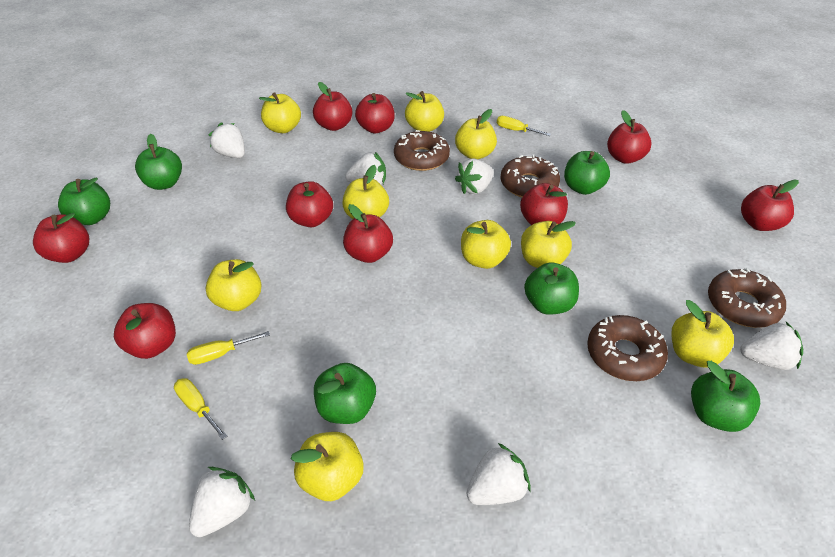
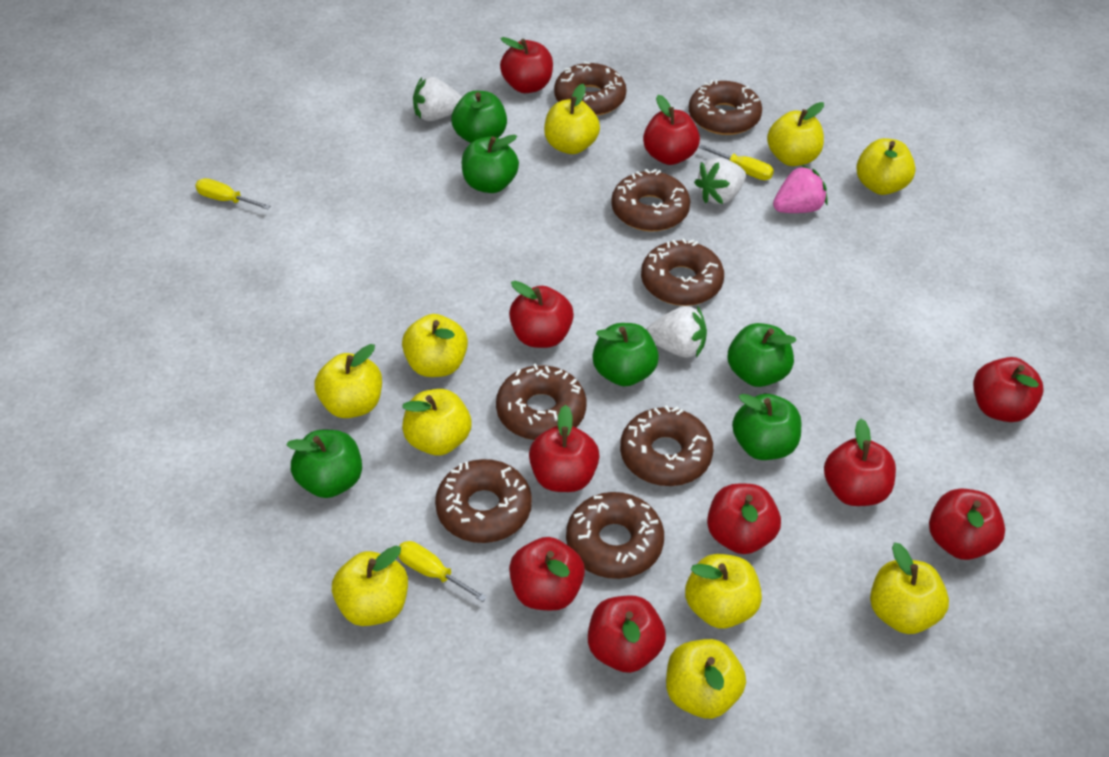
brown donut: [394,130,450,171] [501,154,560,197] [587,315,668,381] [708,268,786,328] = 4 -> [435,459,532,543] [496,363,586,440] [554,61,626,116] [566,492,664,579] [611,169,690,232] [620,405,713,486] [641,238,724,306] [689,79,762,135] = 8
pink strawberry: none = 0 -> [773,165,828,213] = 1
red apple: [33,213,89,263] [114,303,176,359] [286,181,333,227] [313,82,352,131] [343,204,393,263] [355,93,395,133] [520,183,568,225] [607,110,651,164] [741,180,799,231] = 9 -> [500,37,553,93] [509,281,574,348] [509,537,585,611] [529,405,600,492] [588,596,666,673] [643,95,700,165] [707,484,781,554] [824,419,896,506] [929,489,1005,560] [973,357,1044,422] = 10
white strawberry: [189,467,255,537] [209,122,245,158] [345,152,386,185] [455,159,494,194] [466,443,531,505] [740,322,803,370] = 6 -> [413,77,462,121] [646,305,707,358] [694,158,746,204] = 3
yellow apple: [206,259,262,311] [259,92,301,133] [291,432,364,501] [342,165,389,219] [405,91,444,132] [455,109,497,159] [461,220,511,269] [521,221,576,268] [671,300,734,368] = 9 -> [315,344,382,418] [332,546,408,626] [402,314,468,377] [402,389,471,456] [544,84,600,154] [666,639,746,719] [685,554,762,628] [767,102,824,166] [856,138,916,195] [870,542,949,634] = 10

